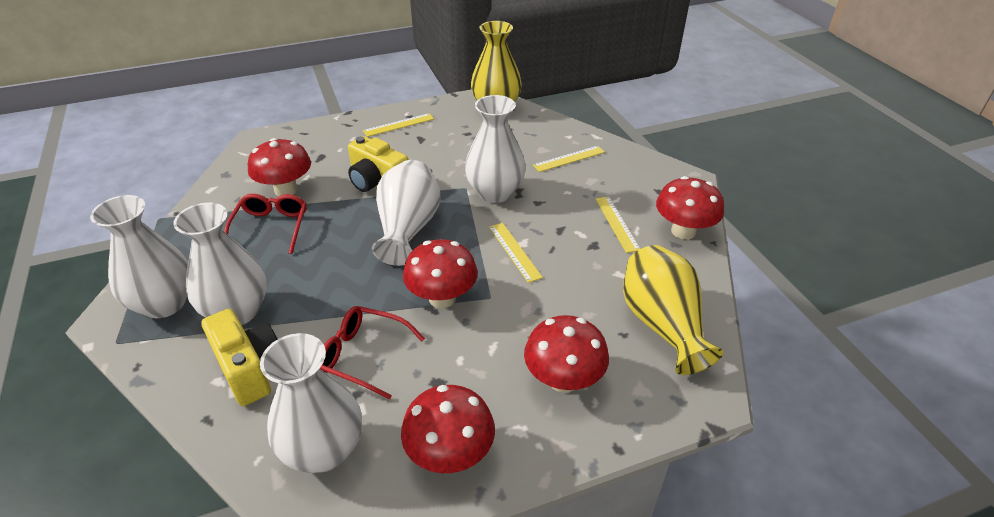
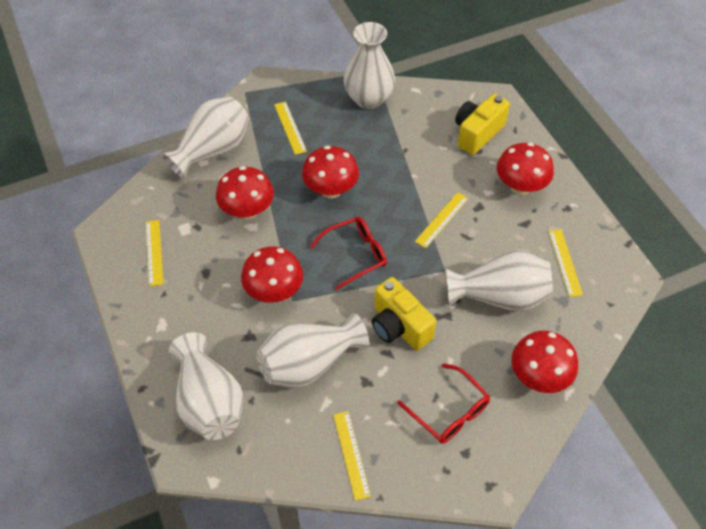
yellow ruler: [363,113,434,137] [489,223,543,283] [533,146,605,172] [596,197,640,253] = 4 -> [146,220,164,286] [274,102,307,155] [333,411,371,501] [415,192,469,248] [548,229,583,297] = 5
yellow vase: [471,21,522,102] [623,245,723,375] = 2 -> none = 0

